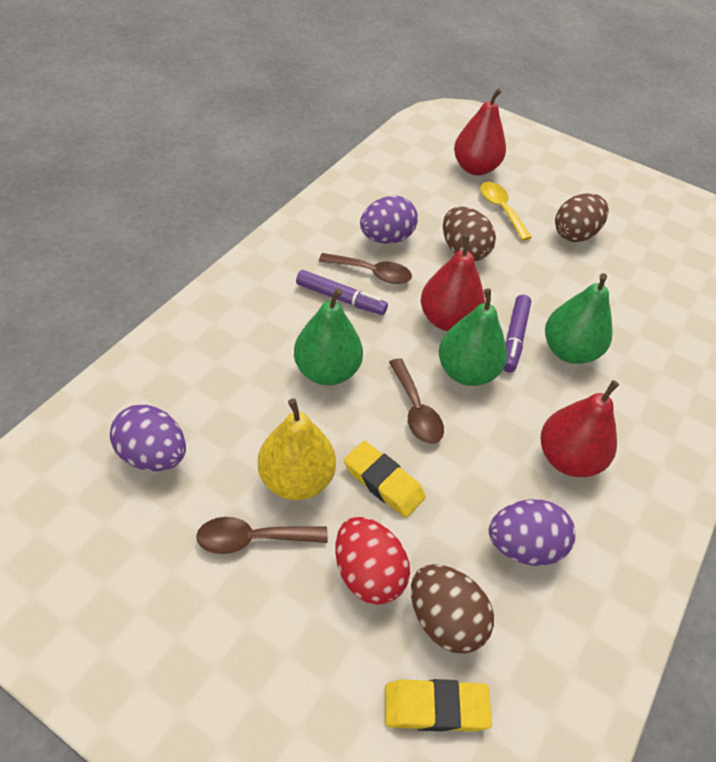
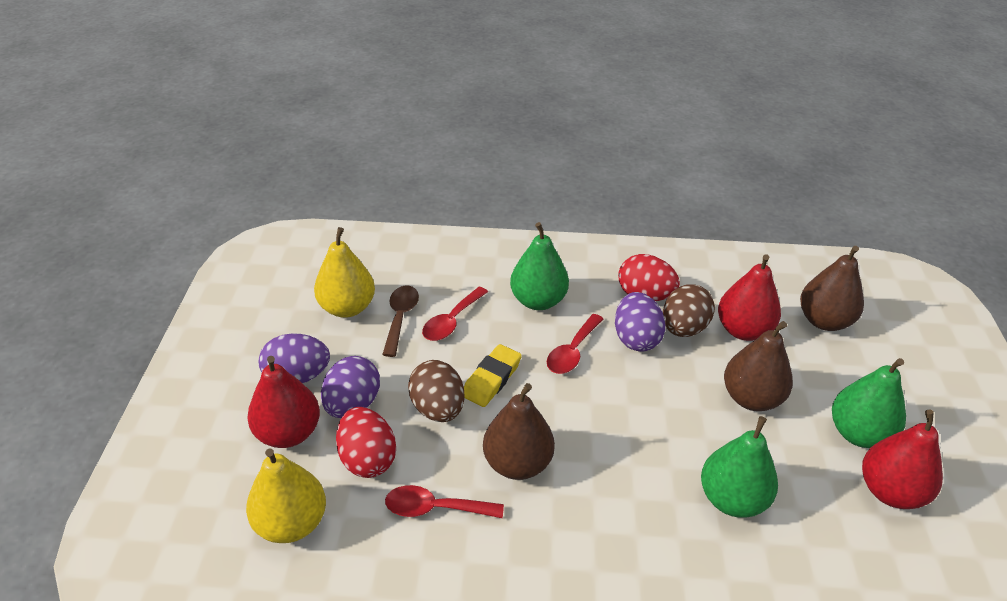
brown egg: [411,564,494,654] [443,207,496,261] [555,193,609,242] = 3 -> [408,360,464,422] [663,285,715,337] = 2
brown pear: none = 0 -> [483,383,555,480] [724,321,793,411] [800,246,864,331] = 3
brown spoon: [196,517,328,554] [319,253,412,284] [389,358,444,444] = 3 -> [382,285,419,357] = 1
purple marker: [296,270,388,315] [504,295,531,372] = 2 -> none = 0
red egg: [335,517,410,605] = 1 -> [336,407,396,478] [618,254,680,301] = 2
red spoon: none = 0 -> [385,485,504,518] [422,287,488,341] [547,314,603,374] = 3
yellow eraser: [344,441,426,518] [385,679,492,732] = 2 -> [464,344,522,407] = 1
yellow pear: [258,398,336,500] = 1 -> [246,448,326,543] [314,227,375,318] = 2
yellow spoon: [480,182,532,241] = 1 -> none = 0

